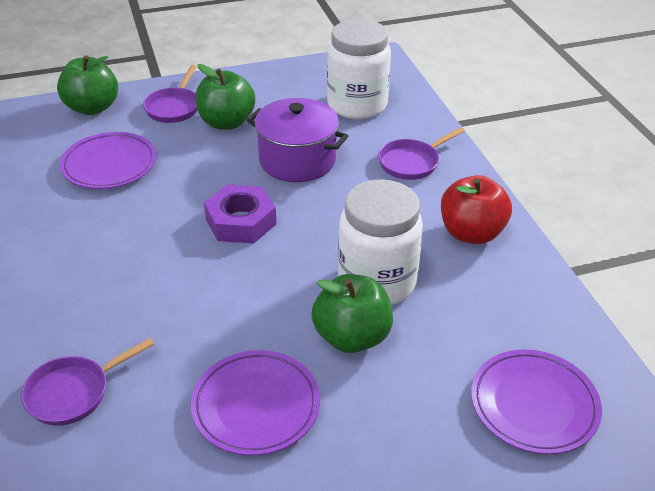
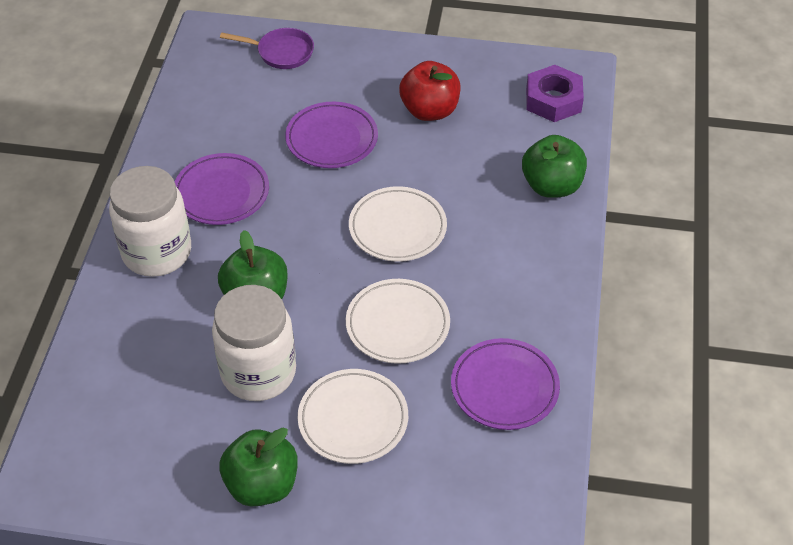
purple pan: [21,338,155,426] [143,65,197,123] [378,127,465,180] = 3 -> [220,28,314,69] = 1
purple pot: [247,98,348,182] = 1 -> none = 0
white plate: none = 0 -> [298,369,408,464] [346,279,450,364] [349,186,447,262] = 3

